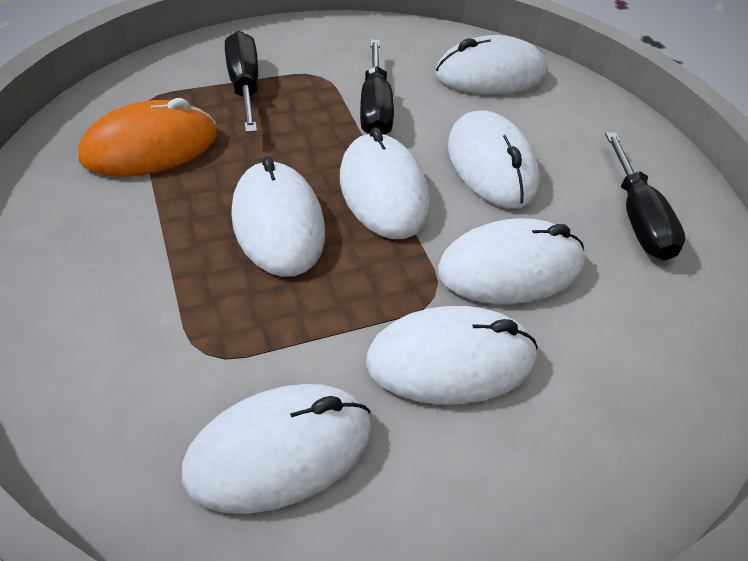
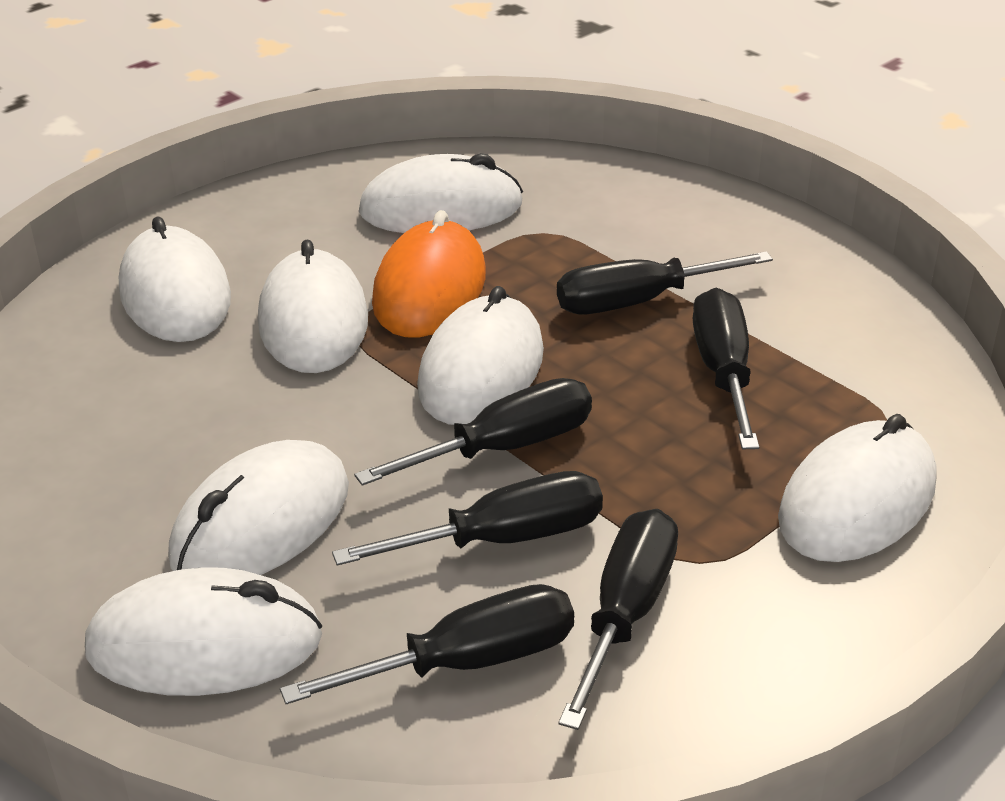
black screwdriver: [225,31,258,133] [360,39,394,135] [605,132,686,261] = 3 -> [280,584,574,704] [332,471,603,566] [354,378,592,486] [557,251,773,315] [558,509,678,730] [693,288,759,449] = 6

